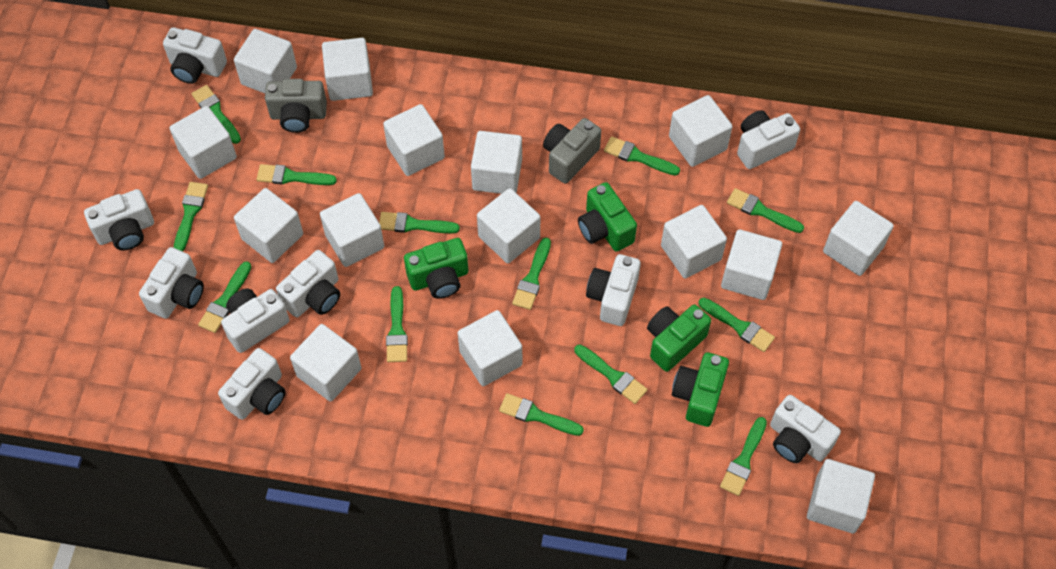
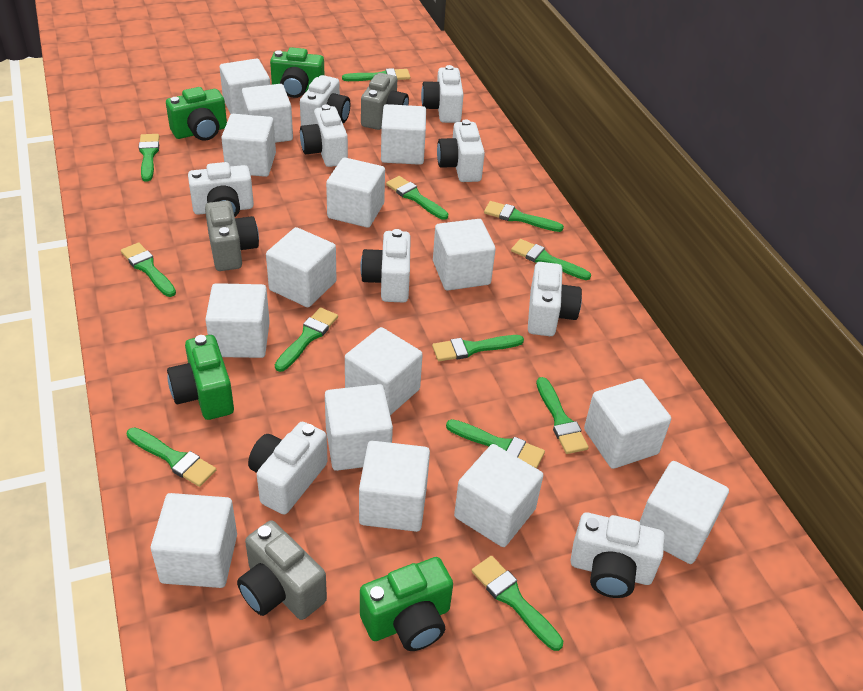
green brush: [174,182,208,252] [191,85,241,144] [198,261,251,333] [256,164,337,185] [379,212,460,233] [386,286,408,362] [499,393,584,436] [512,238,551,310] [574,344,648,404] [604,136,680,176] [699,298,775,352] [720,417,767,496] [727,188,804,233] = 13 -> [121,242,176,297] [127,427,216,487] [139,134,159,182] [275,307,338,372] [342,68,410,81] [386,176,448,220] [432,335,524,361] [446,419,545,469] [472,556,563,651] [484,201,564,232] [511,239,591,280] [536,377,589,454] = 12
grey camera: [265,79,327,133] [543,118,601,184] = 2 -> [205,201,259,271] [237,520,327,620] [361,73,409,130] = 3

